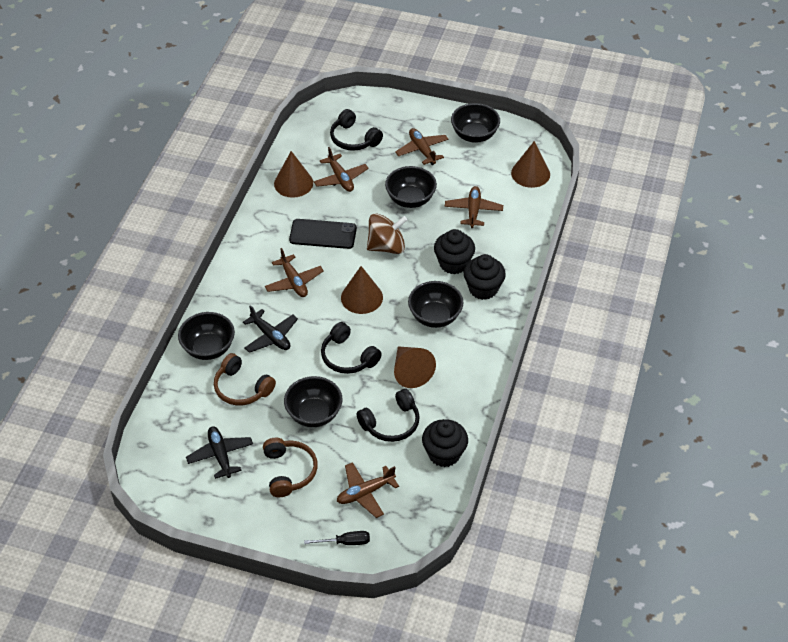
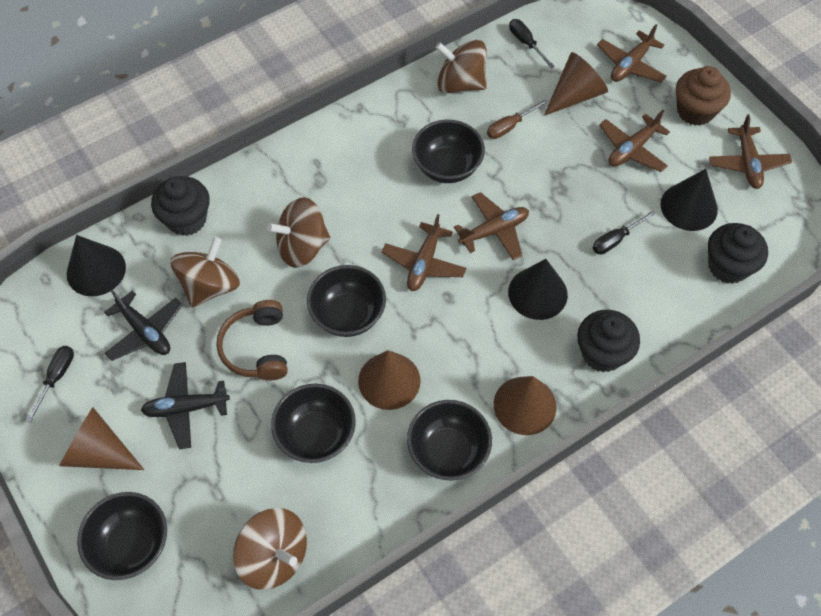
black cone: none = 0 -> [67,235,126,296] [508,259,568,320] [661,169,718,231] = 3
black headphones: [321,322,382,374] [330,109,383,151] [357,389,420,442] = 3 -> none = 0
black phone: [289,219,357,249] = 1 -> none = 0
black screwdriver: [304,531,370,545] = 1 -> [26,346,74,423] [509,19,555,68] [593,210,656,254] = 3
brown cupcake: none = 0 -> [676,66,731,126] = 1
brown headphones: [214,353,276,406] [263,438,318,497] = 2 -> [216,300,288,380] = 1
brown screwdriver: none = 0 -> [487,99,548,139] = 1
brown spinning top: [367,213,407,254] = 1 -> [170,237,240,307] [233,508,307,590] [267,197,330,268] [436,40,487,94] = 4

